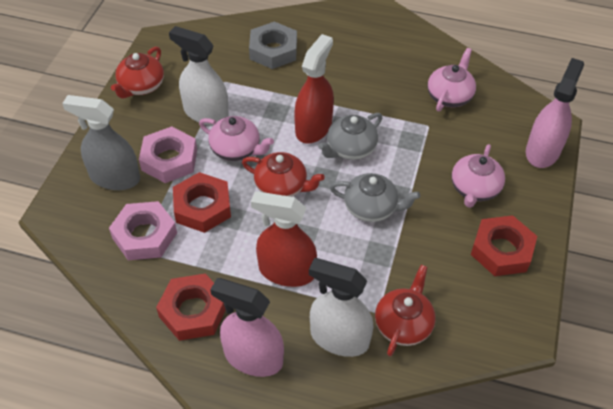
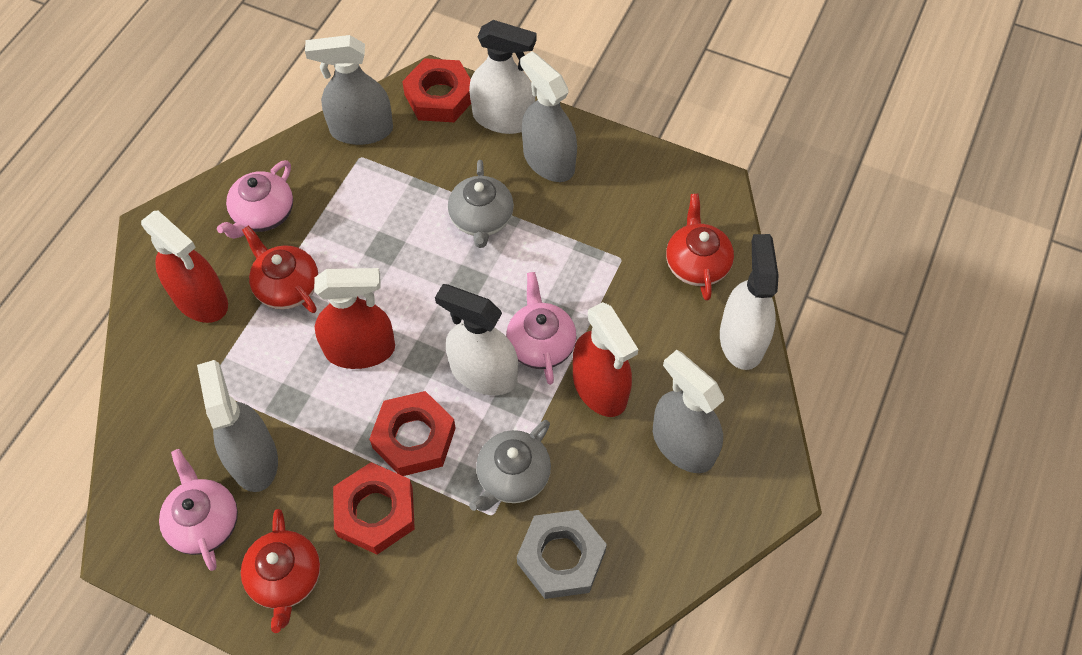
grey spray bottle: [62,95,140,190] = 1 -> [197,360,278,492] [305,35,393,145] [520,51,577,182] [653,350,724,473] = 4
pink nut: [109,201,177,260] [139,126,197,183] = 2 -> none = 0
pink spray bottle: [210,278,284,377] [526,58,584,168] = 2 -> none = 0
red spray bottle: [251,191,317,287] [294,34,334,144] = 2 -> [141,211,228,323] [314,268,395,369] [573,302,638,417] = 3
white spray bottle: [169,26,229,125] [309,258,373,357] = 2 -> [435,284,518,395] [469,20,537,134] [720,234,779,370] = 3

